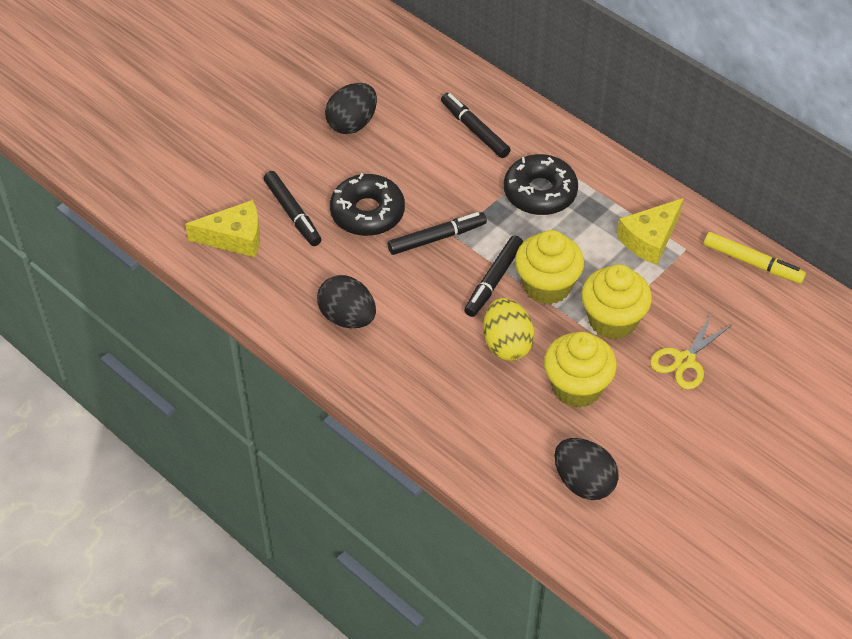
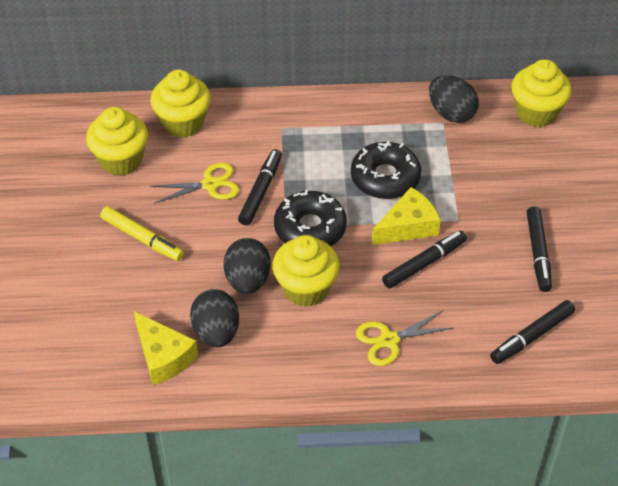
yellow cupcake: [515,230,584,304] [544,332,617,408] [581,264,652,340] = 3 -> [86,107,148,176] [151,70,211,138] [272,235,340,307] [511,59,572,127] = 4
yellow egg: [483,298,535,361] = 1 -> none = 0
yellow scissors: [650,313,733,390] = 1 -> [150,163,239,203] [356,310,453,366] = 2

